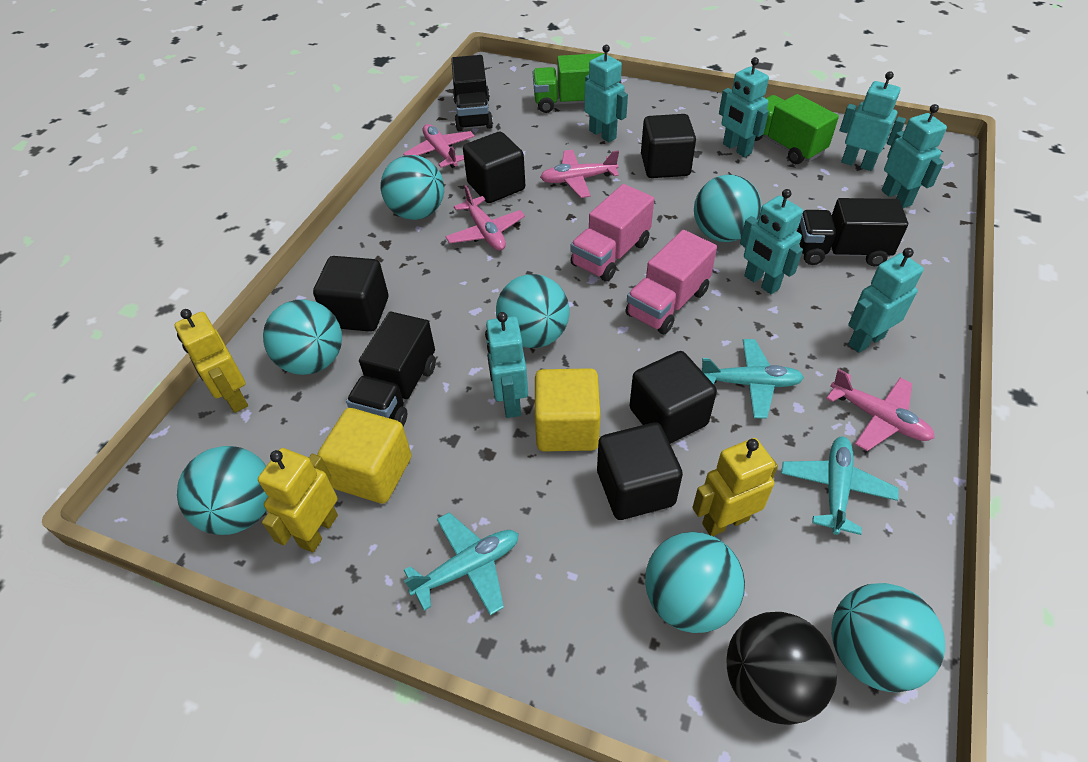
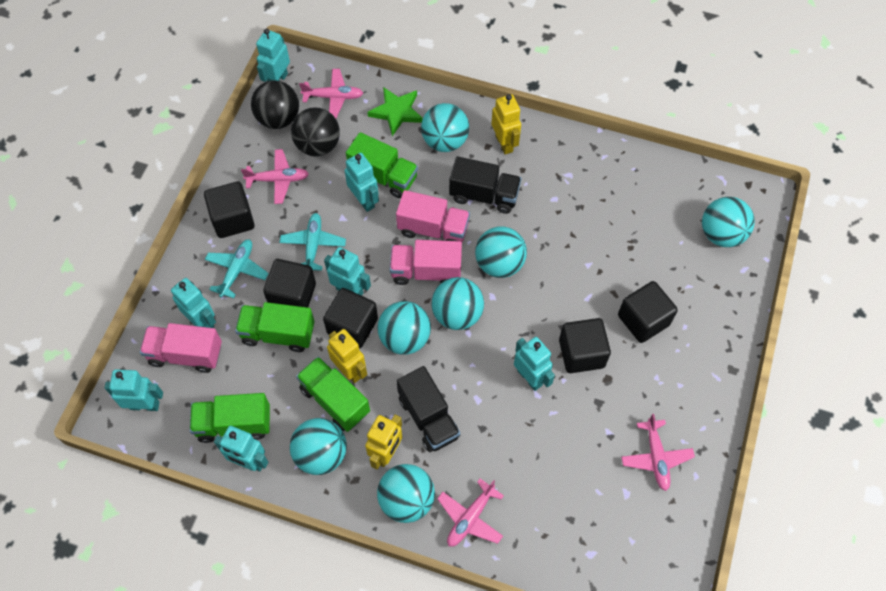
black ball: [726,612,837,725] = 1 -> [251,80,299,129] [291,107,340,156] = 2
black truck: [346,312,436,426] [451,55,493,131] [797,198,908,266] = 3 -> [397,366,460,452] [449,156,521,214] = 2
green star: none = 0 -> [367,87,423,136] = 1
green truck: [533,53,605,113] [755,94,839,164] = 2 -> [190,393,270,443] [235,302,315,352] [296,356,370,432] [346,132,418,198] = 4
pink truck: [570,184,654,281] [625,230,717,334] = 2 -> [140,323,222,373] [390,240,462,285] [396,190,470,242] = 3
turquoise plane: [404,512,519,615] [702,339,804,419] [781,437,898,535] = 3 -> [205,239,269,298] [279,213,346,271] = 2
yellow cube: [317,408,411,504] [535,368,601,451] = 2 -> none = 0

